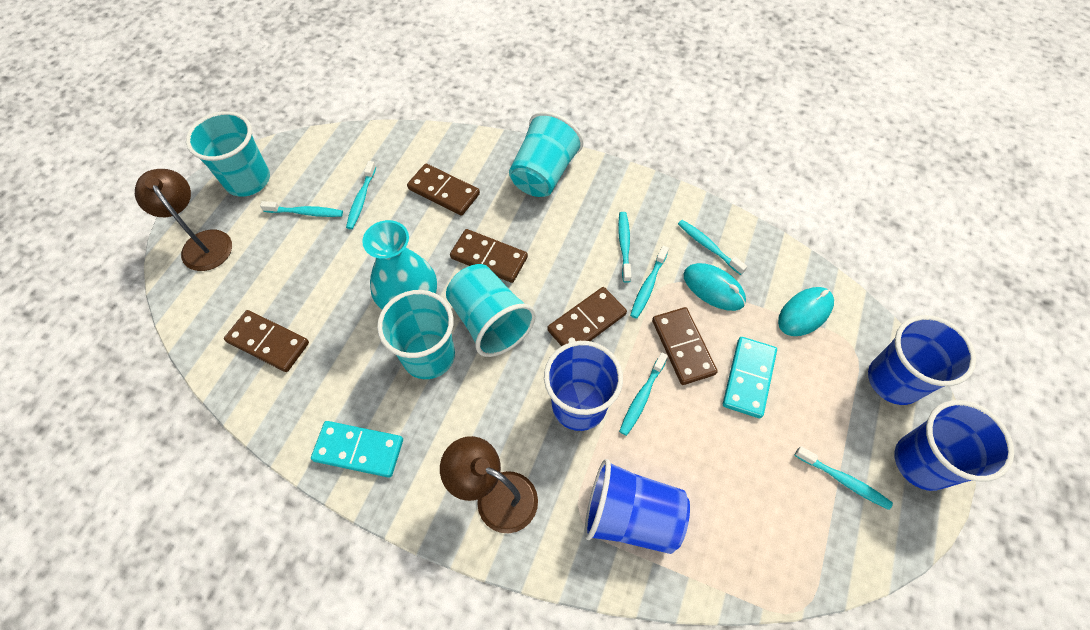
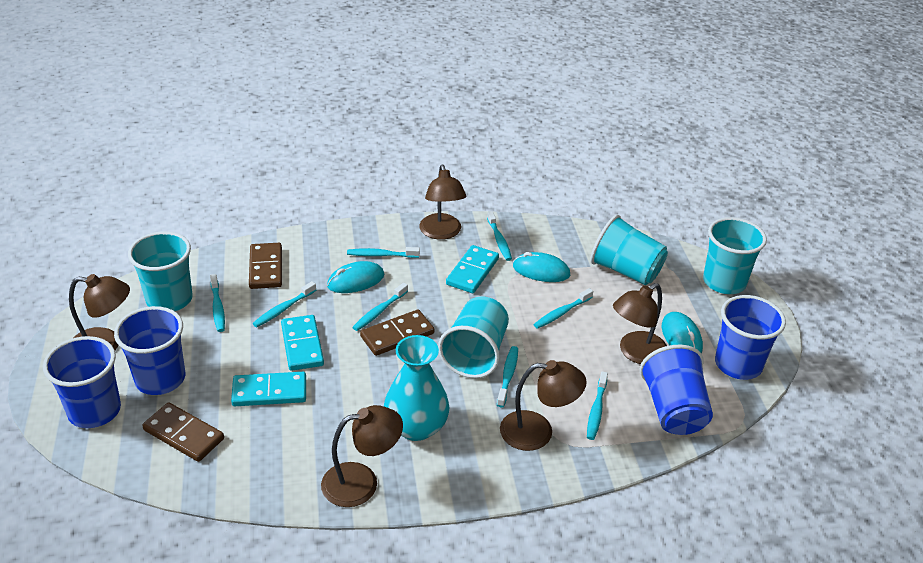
brown domino: [224,310,309,372] [407,163,480,216] [450,229,528,283] [547,287,627,346] [652,307,718,385] = 5 -> [142,402,224,462] [249,243,282,289] [360,309,434,356] = 3
brown lamp: [135,169,232,271] [440,436,538,533] = 2 -> [69,274,130,350] [321,405,403,507] [419,165,466,240] [500,360,587,451] [613,283,667,364] = 5
turquoise domino: [311,421,403,478] [723,337,777,418] = 2 -> [231,372,306,406] [281,315,324,371] [446,245,499,293] = 3
turquoise mouse: [683,263,746,311] [778,287,834,336] = 2 -> [327,261,385,293] [513,252,570,282] [662,312,703,354] = 3
turquoise toothbrush: [260,201,343,217] [346,161,376,229] [618,212,631,283] [619,353,668,436] [630,246,669,319] [678,220,747,275] [794,446,893,510] = 7 -> [210,274,225,332] [252,281,316,327] [347,247,420,258] [352,283,408,331] [487,211,512,261] [497,346,518,407] [533,288,593,329] [587,371,608,440] = 8

